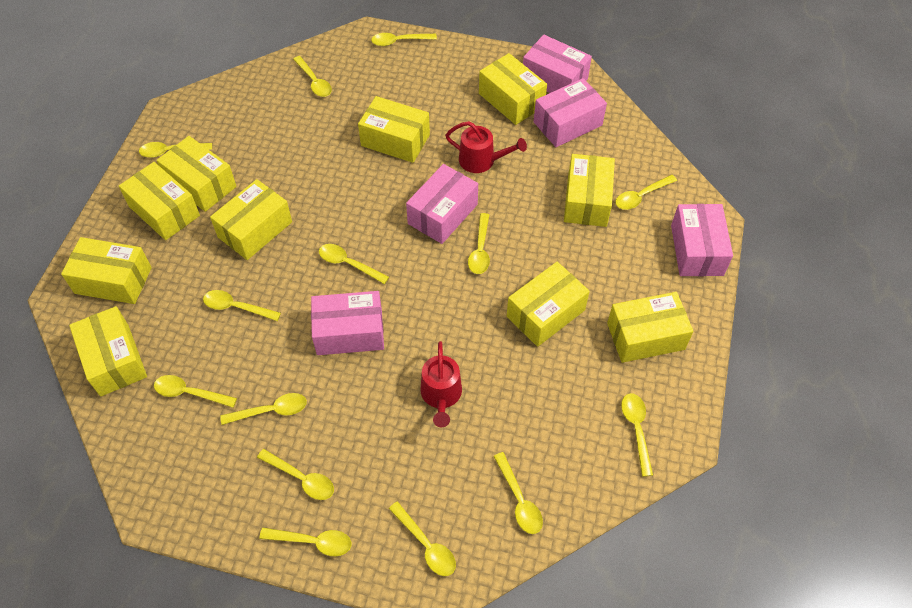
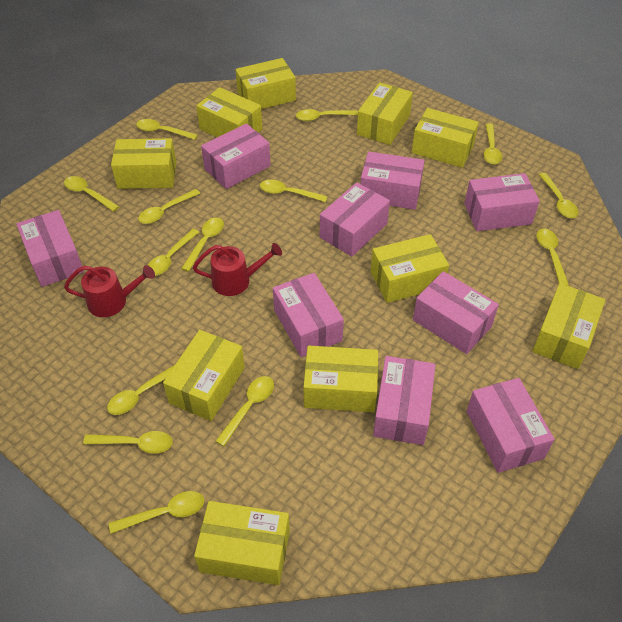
pink box: [311,291,384,355] [406,164,478,244] [523,35,592,93] [533,78,607,147] [671,204,733,276] = 5 -> [16,210,84,287] [201,123,271,189] [273,273,344,357] [320,182,390,256] [360,152,424,210] [373,356,435,445] [413,271,499,354] [464,173,540,231] [467,378,555,473] = 9

